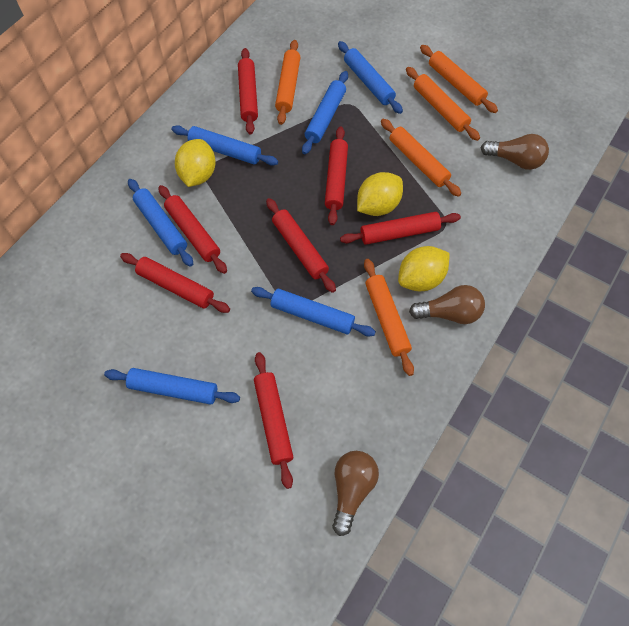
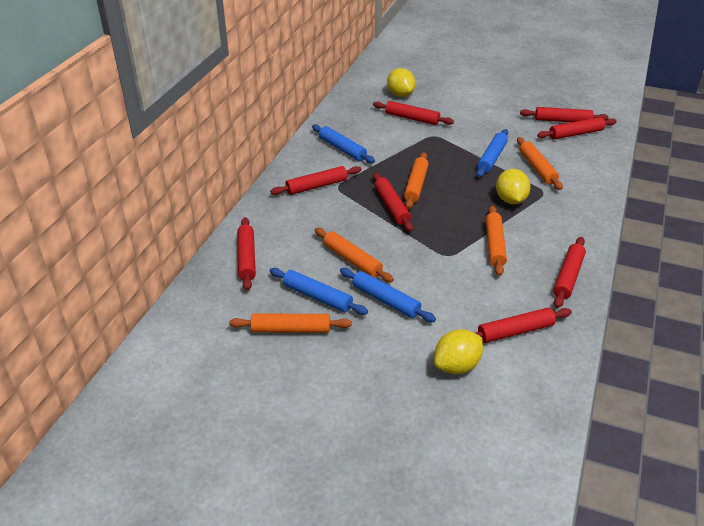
blue rolling pin: [104,368,240,405] [128,179,193,267] [171,125,278,166] [251,287,376,336] [302,71,348,154] [338,41,403,114] = 6 -> [270,268,368,315] [312,124,375,164] [340,268,436,322] [476,129,508,177] = 4
brown light bulb: [332,451,379,536] [409,285,485,324] [480,134,549,170] = 3 -> none = 0
red rolling pin: [120,253,230,313] [158,185,227,274] [238,48,258,134] [254,352,293,489] [266,198,336,293] [325,126,348,225] [340,212,461,245] = 7 -> [237,217,256,290] [270,166,361,195] [373,101,454,125] [373,172,413,232] [476,308,572,343] [520,107,609,122] [537,117,617,139] [553,237,586,308] = 8

